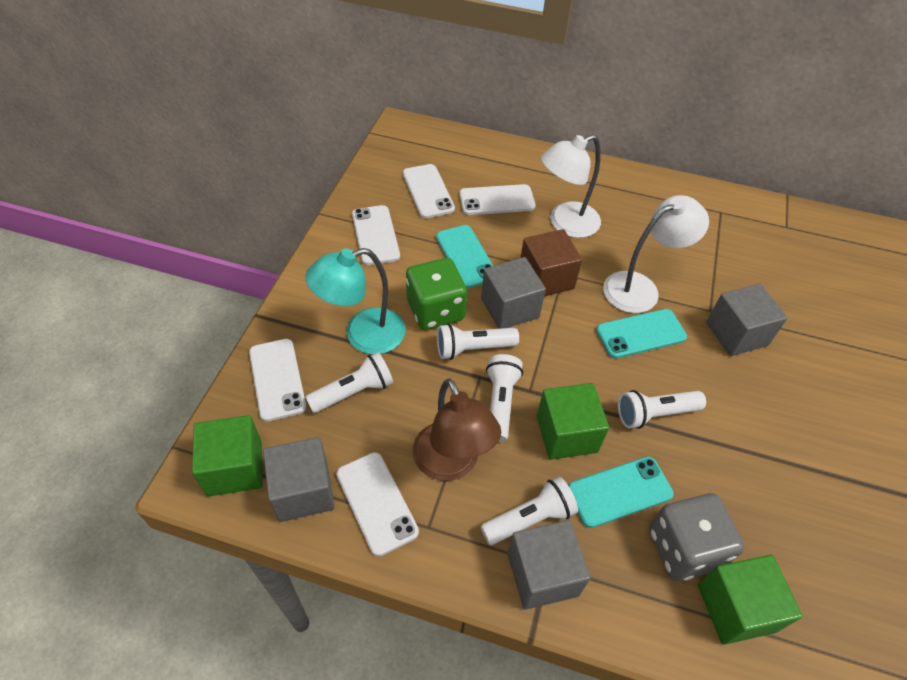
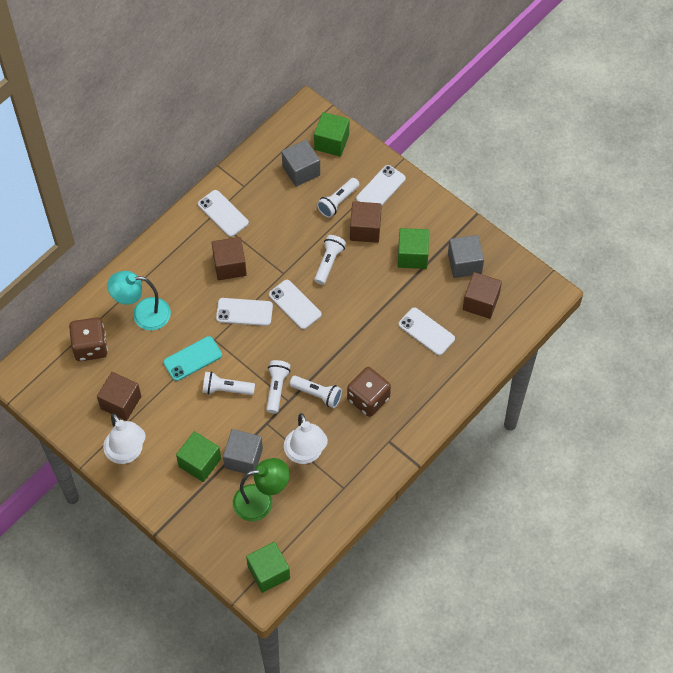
brown cube: [521,229,582,296] = 1 -> [97,372,141,421] [212,237,247,280] [350,201,382,243] [463,272,502,319] = 4
brown dice: none = 0 -> [69,317,108,361] [347,367,391,417] = 2
brown lamp: [413,378,501,481] = 1 -> none = 0
green cube: [192,415,263,497] [537,383,609,460] [698,555,803,645] = 3 -> [176,431,221,482] [246,542,290,593] [314,112,349,157] [398,228,429,269] = 4
green dice: [406,258,467,330] = 1 -> none = 0
green lamp: none = 0 -> [233,458,290,521] = 1
grey cube: [263,437,335,522] [481,257,546,329] [507,520,591,610] [706,284,788,356] = 4 -> [223,429,263,476] [282,140,320,187] [448,235,484,278] = 3
grey dice: [649,493,744,581] = 1 -> none = 0
turquoise phone: [436,225,493,288] [568,457,674,528] [596,309,687,358] = 3 -> [163,336,222,381] = 1

